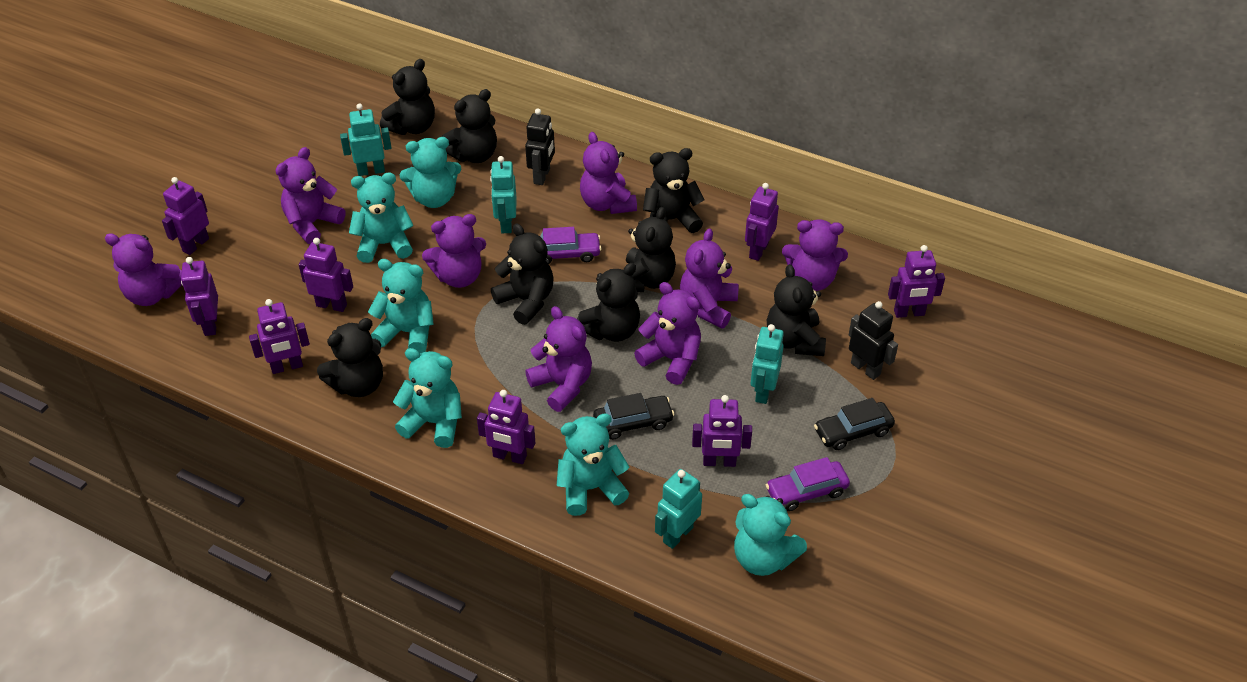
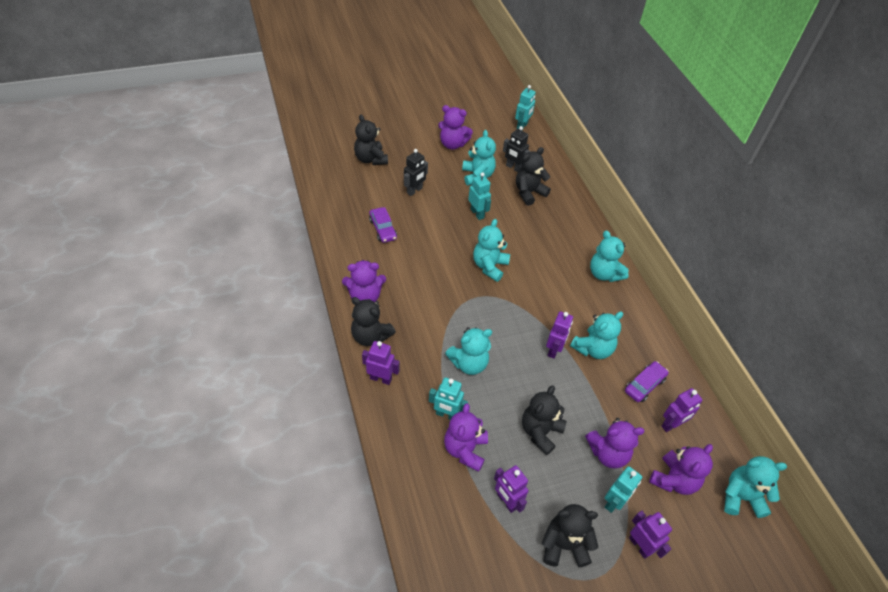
black car: [593,393,675,440] [814,398,895,450] = 2 -> none = 0
black teddy bear: [317,318,383,397] [380,59,435,135] [442,89,497,163] [491,224,553,325] [577,263,640,342] [626,207,676,292] [643,148,705,233] [767,264,826,356] = 8 -> [351,297,396,346] [354,114,388,165] [516,147,551,206] [522,386,567,455] [542,504,598,567] = 5
purple robot: [162,177,209,255] [181,257,218,336] [249,299,310,374] [298,238,353,312] [477,390,535,464] [692,395,752,467] [745,183,779,261] [888,245,945,318] = 8 -> [362,341,400,385] [494,465,528,513] [546,311,573,359] [629,511,672,559] [661,388,702,432] = 5
purple teddy bear: [105,233,182,306] [276,147,345,244] [422,214,486,288] [525,306,592,412] [580,132,637,214] [634,282,701,385] [680,229,738,328] [782,219,848,291] = 8 -> [342,260,386,302] [438,105,473,150] [444,403,488,472] [585,418,645,468] [649,444,713,495] = 5

